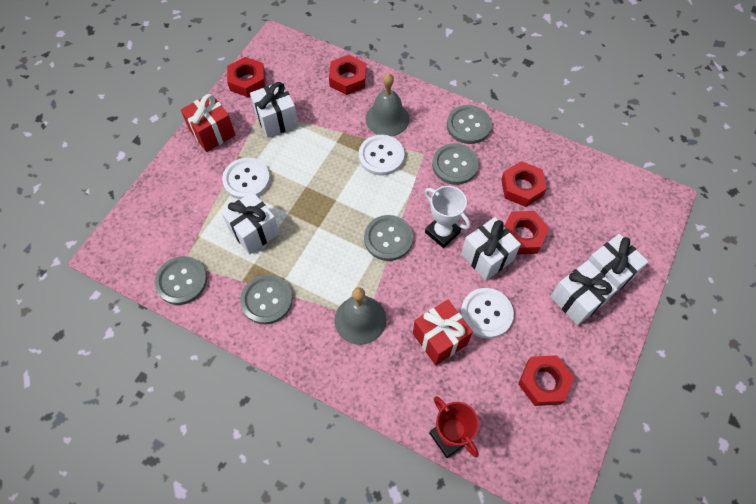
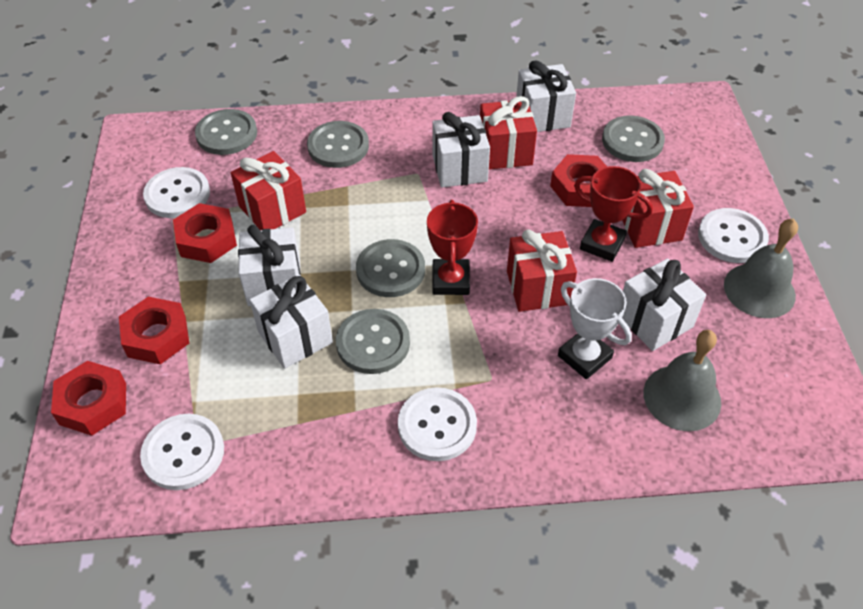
red gift: [181,93,236,152] [413,300,473,365] = 2 -> [231,151,306,230] [480,96,537,169] [507,229,577,312] [622,169,694,248] = 4
red nut: [227,57,266,97] [329,55,366,95] [501,161,547,207] [504,211,549,255] [518,355,574,406] = 5 -> [51,361,126,436] [119,297,189,364] [173,203,237,263] [550,154,607,207] = 4
red trophy: [429,396,479,458] = 1 -> [427,200,478,295] [574,166,653,262] = 2
white button: [222,157,270,199] [359,135,404,176] [461,288,514,339] = 3 -> [140,414,224,490] [143,167,210,218] [398,387,477,461] [698,208,769,263] = 4

